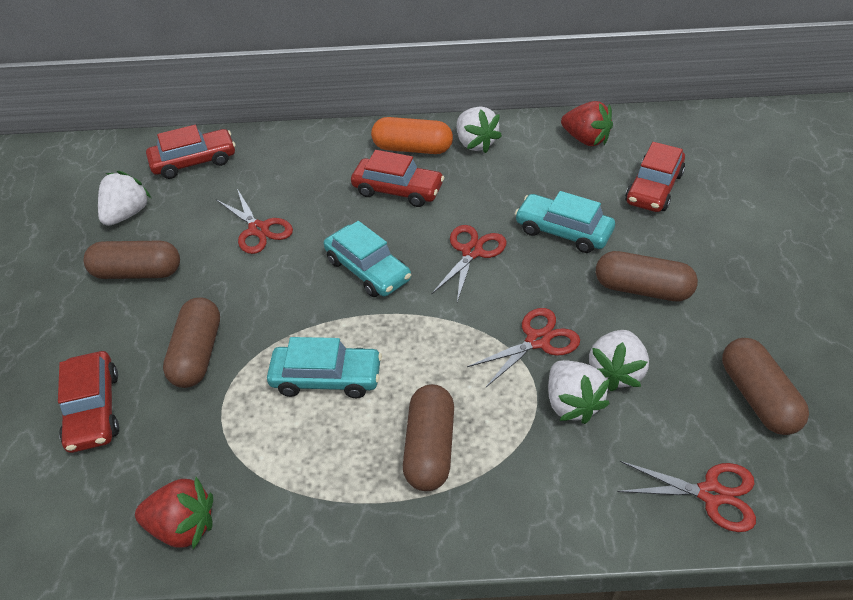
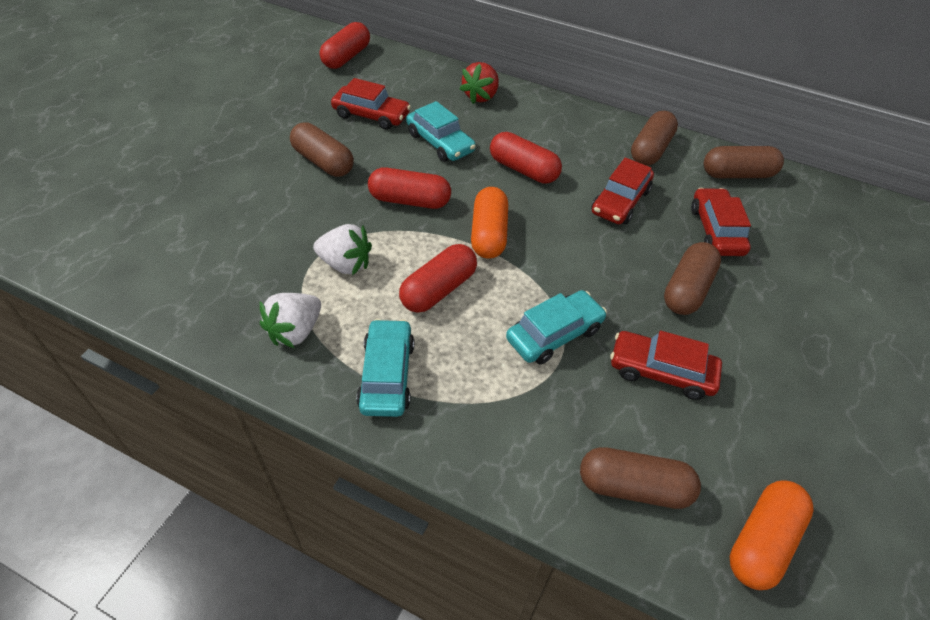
orange capsule: [371,117,453,154] = 1 -> [471,187,508,259] [730,481,814,590] = 2
red capsule: none = 0 -> [319,22,370,69] [368,167,451,209] [399,244,477,313] [490,132,562,184] = 4
red scissors: [216,189,293,254] [431,225,507,302] [467,308,580,387] [617,461,756,532] = 4 -> none = 0
red strawberry: [135,477,213,549] [561,101,613,146] = 2 -> [459,62,499,104] = 1
white strawberry: [98,171,151,226] [457,106,502,153] [548,360,610,424] [589,330,649,391] = 4 -> [260,293,321,348] [313,224,372,275] = 2

